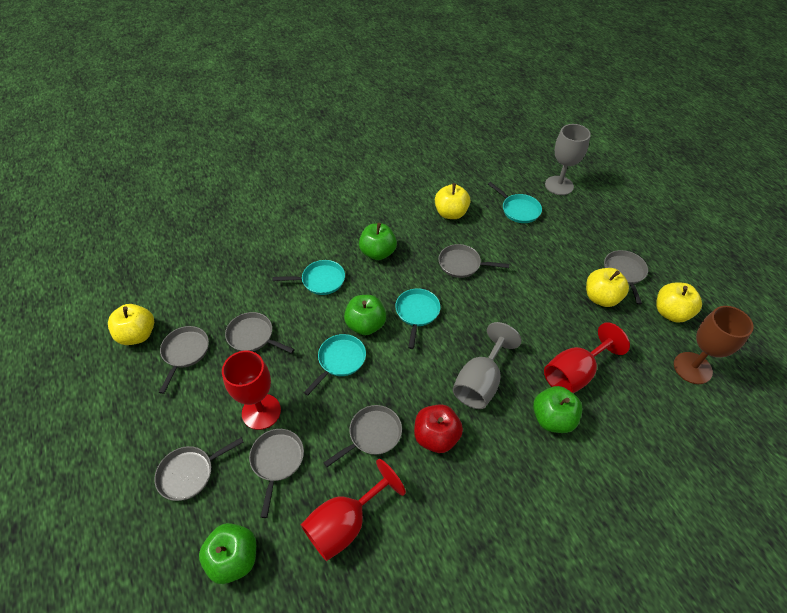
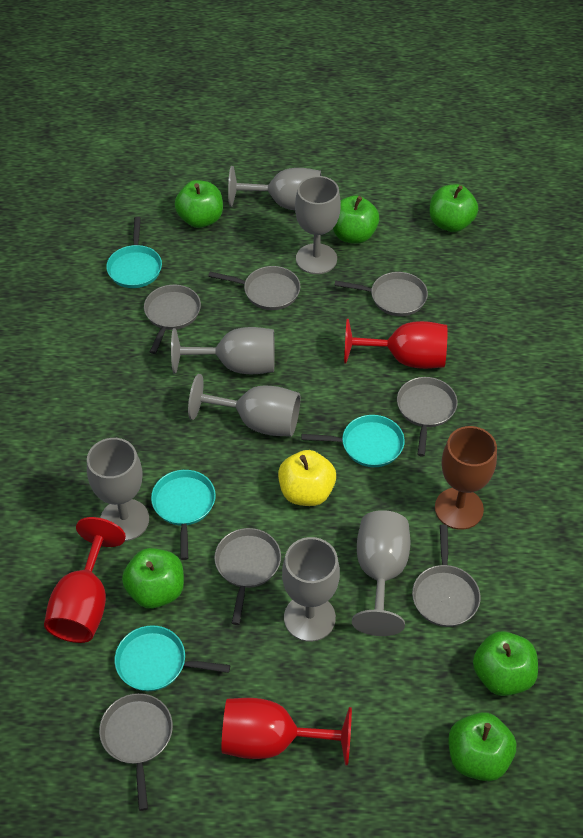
green apple: [199,523,256,584] [344,295,386,335] [359,223,397,260] [533,386,583,433] = 4 -> [122,548,184,609] [175,180,223,228] [333,195,379,244] [429,184,478,232] [448,712,516,781] [473,631,538,696] = 6
grey goblet: [453,322,521,409] [545,124,591,195] = 2 -> [87,438,149,541] [171,327,275,374] [188,374,300,437] [228,166,321,210] [282,537,340,642] [295,176,341,274] [352,510,410,636] = 7
red apple: [414,404,463,453] = 1 -> none = 0
yellow apple: [108,304,154,345] [435,183,471,219] [586,268,629,307] [656,282,702,323] = 4 -> [278,450,336,506] = 1

